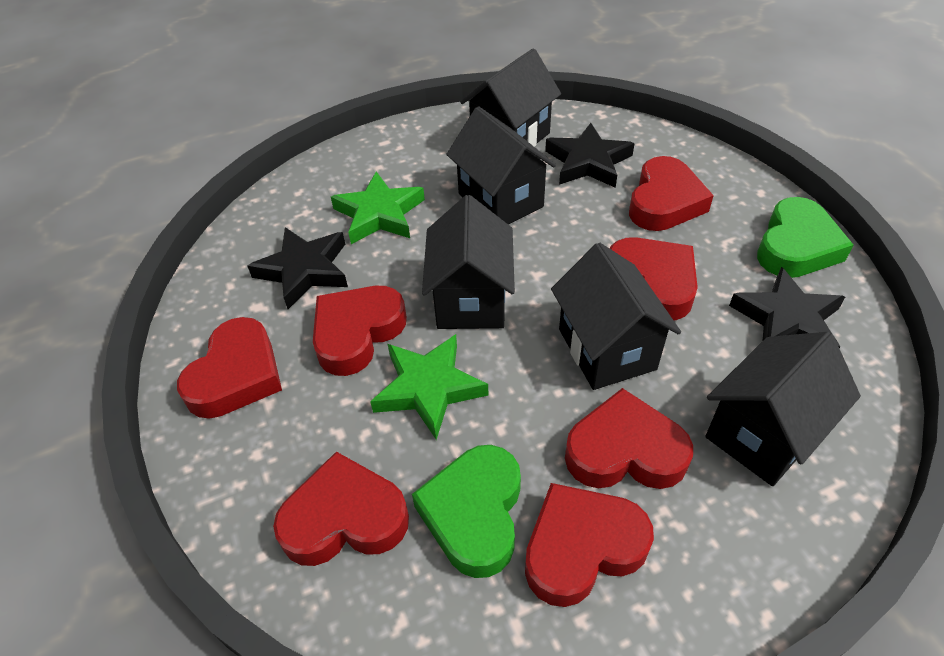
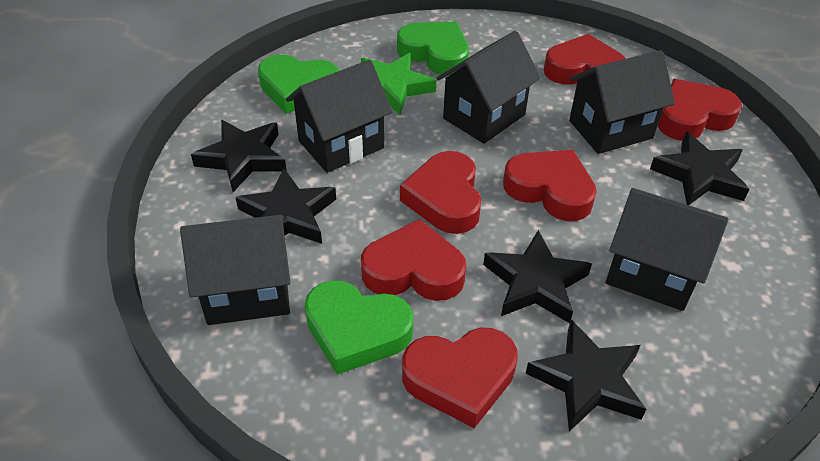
black star: [248,227,348,309] [545,123,635,188] [729,267,845,348] = 3 -> [191,120,287,192] [235,168,336,244] [483,230,592,323] [526,319,646,432] [650,132,749,205] = 5
green heart: [412,445,521,578] [757,197,854,278] = 2 -> [258,54,339,114] [305,280,414,375] [397,22,469,76] = 3
green star: [331,171,425,244] [370,334,488,440] = 2 -> [361,53,436,115] = 1
red heart: [177,317,282,419] [273,452,409,566] [313,286,407,376] [525,483,654,607] [565,388,693,489] [610,237,698,321] [629,156,714,231] = 7 -> [361,219,466,301] [400,151,482,234] [402,328,518,428] [503,150,597,221] [544,34,626,85] [658,79,742,141] = 6

